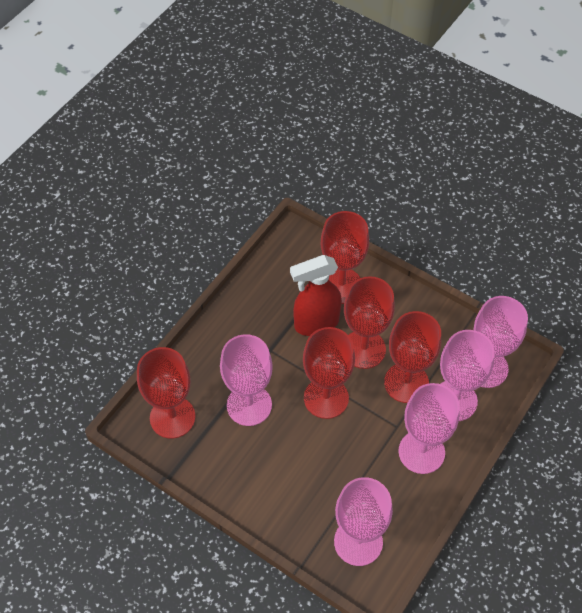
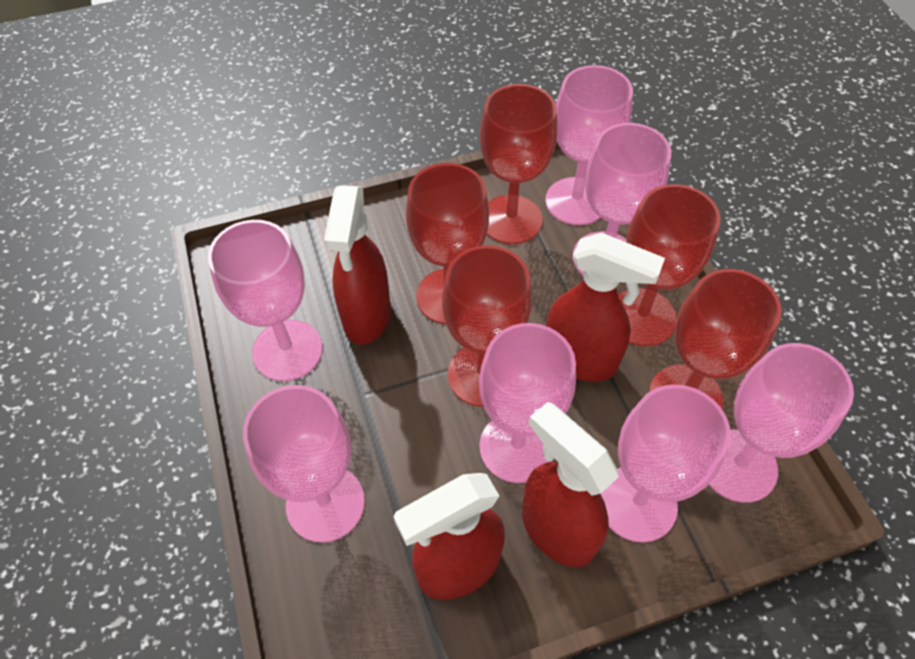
pink goblet: [220,334,273,426] [334,477,393,566] [399,383,460,474] [440,330,495,421] [474,296,528,388] = 5 -> [208,220,323,381] [243,385,365,543] [479,323,576,483] [545,65,633,225] [573,123,671,275] [601,384,731,543] [709,343,854,503] = 7
red spray bottle: [290,255,342,336] = 1 -> [324,185,391,344] [393,473,505,600] [522,402,619,567] [546,233,665,381] = 4

